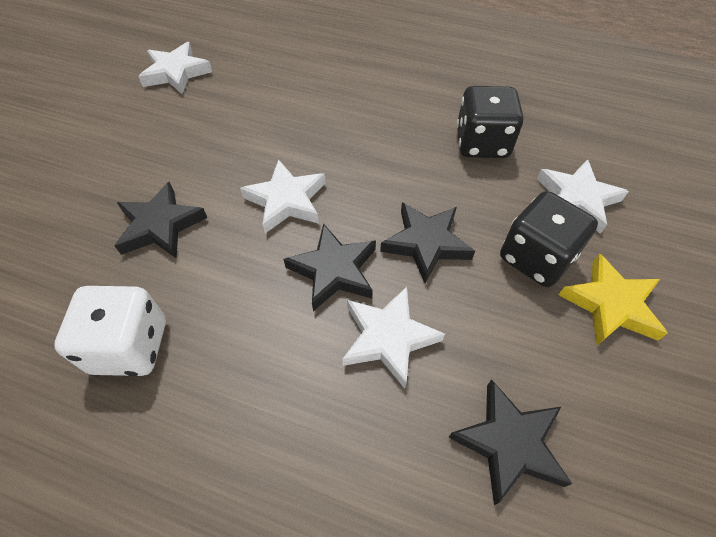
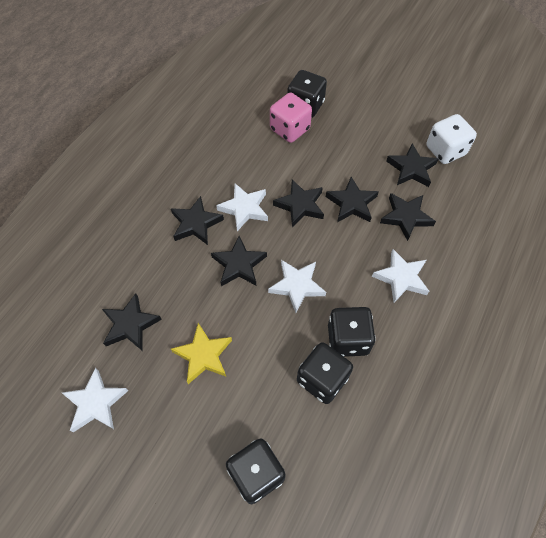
black dice: [456,86,524,158] [500,191,598,287] = 2 -> [226,438,286,504] [287,70,327,118] [297,342,353,404] [328,307,376,357] = 4
black star: [114,182,207,259] [284,223,376,311] [380,202,475,283] [448,379,572,505] = 4 -> [102,293,162,350] [171,196,224,245] [211,236,267,286] [273,180,324,228] [326,177,379,222] [380,193,436,241] [386,143,438,187] = 7
pink dice: none = 0 -> [270,93,312,143] = 1

